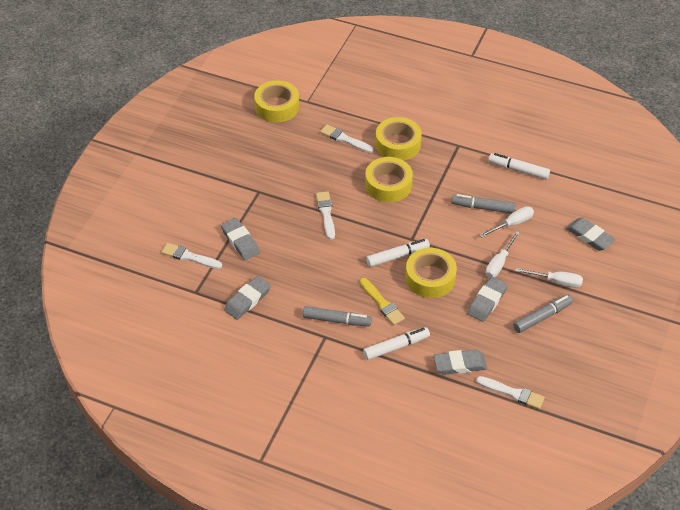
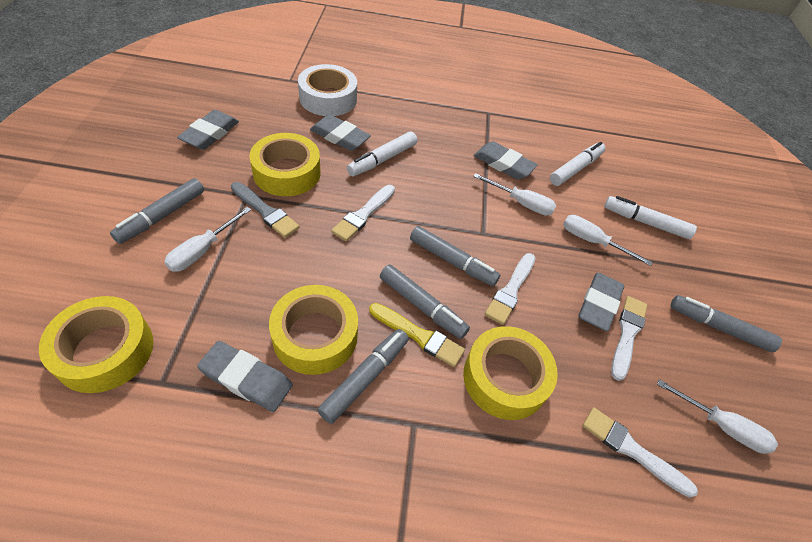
grey brush: none = 0 -> [231,182,299,238] = 1
grey marker: [303,306,372,326] [451,194,516,214] [513,295,573,333] = 3 -> [110,178,204,244] [317,329,409,424] [380,264,470,339] [410,226,500,286] [671,295,782,352] = 5
white screwdriver: [480,206,534,238] [486,231,520,278] [516,268,583,288] = 3 -> [164,207,251,272] [473,173,556,216] [563,215,653,266] [657,379,778,454] = 4
white tape: none = 0 -> [298,64,357,116] = 1

